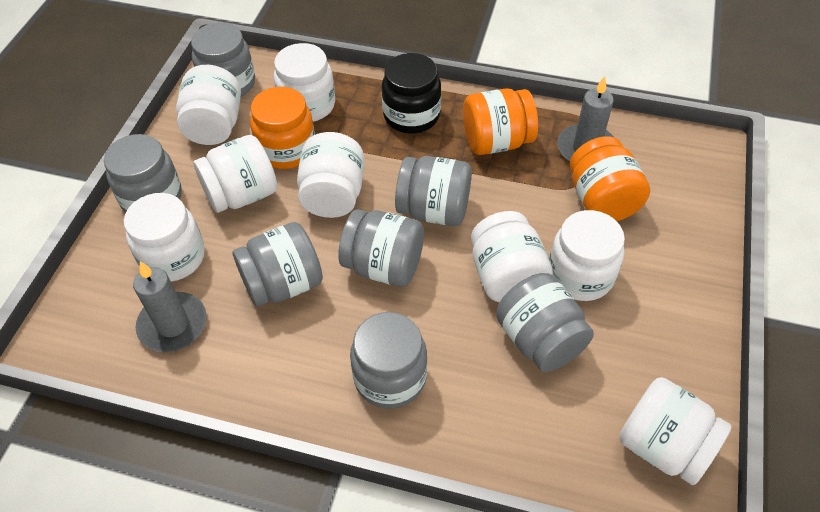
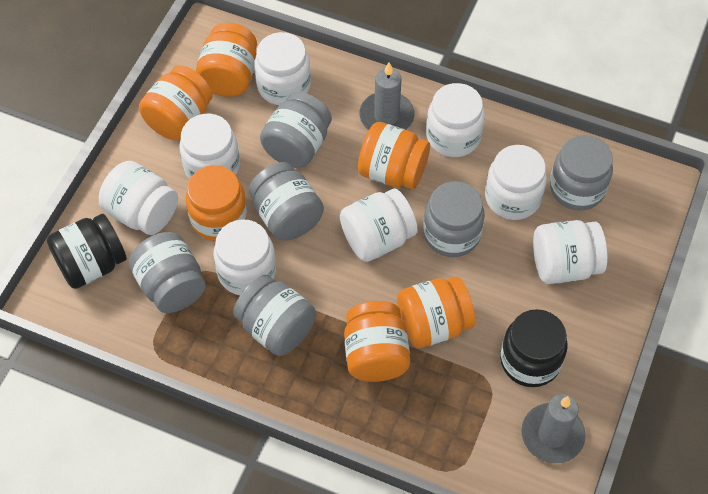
black jar: [382,53,441,133] = 1 -> [47,214,127,289] [500,309,568,387] = 2
grey jar: [104,134,182,213] [191,23,255,97] [232,222,323,307] [339,209,424,287] [350,312,427,409] [395,156,472,226] [496,273,594,372] = 7 -> [129,232,206,313] [233,275,316,356] [249,162,324,240] [260,92,332,168] [423,181,485,257] [550,135,613,210] = 6
orange jar: [250,87,315,169] [463,88,538,155] [570,136,650,221] = 3 -> [139,65,213,140] [186,165,247,241] [196,23,257,97] [344,301,410,382] [358,122,430,189] [397,277,475,348] = 6

